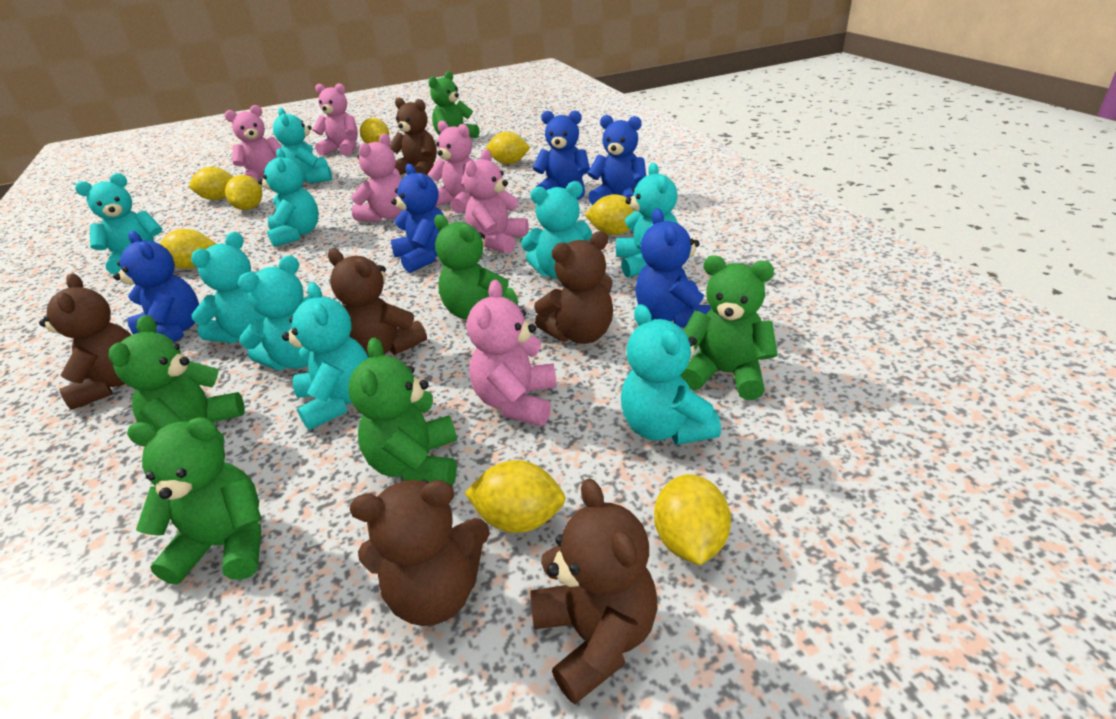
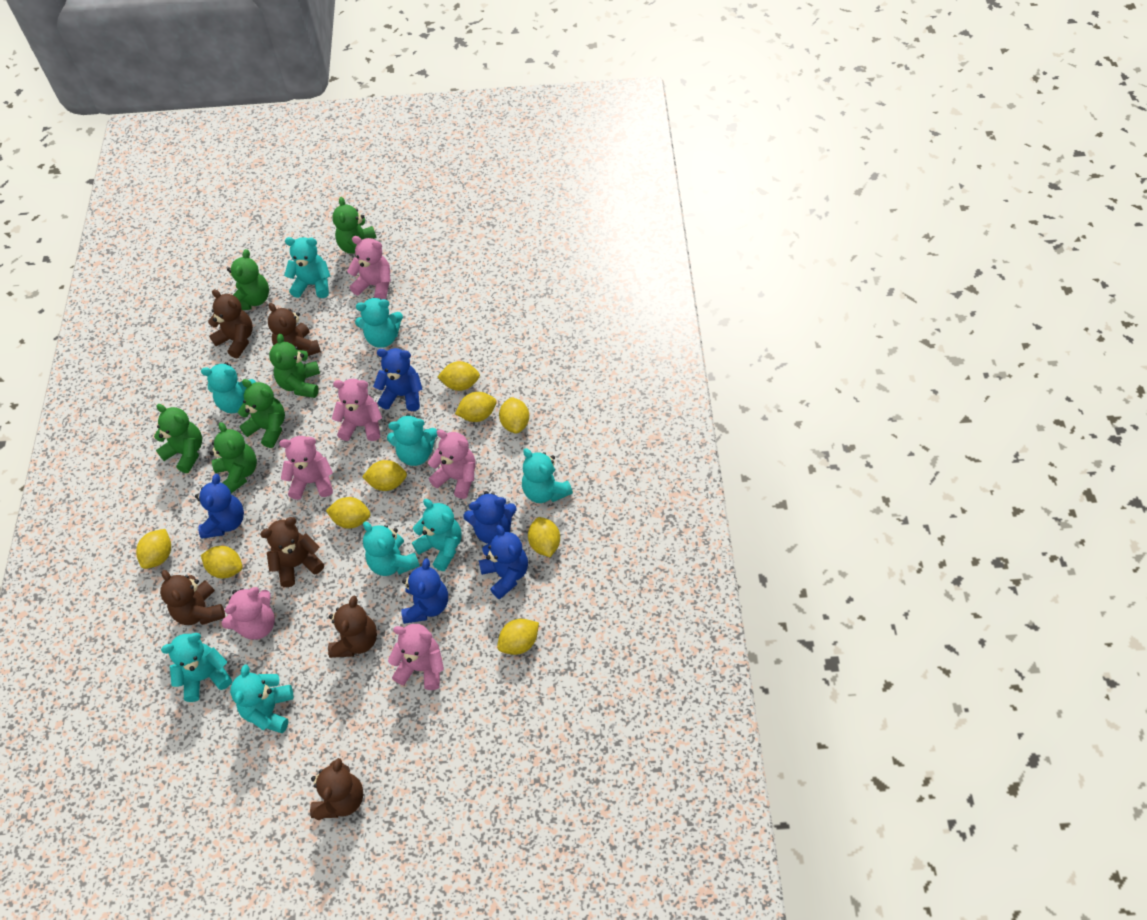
yellow lemon: [160,229,216,269] [189,167,233,200] [225,175,262,210] [360,118,389,144] [465,460,565,533] [486,131,530,164] [585,194,634,235] [654,474,731,565] = 8 -> [136,529,171,569] [201,546,243,578] [326,497,370,529] [362,460,407,491] [438,361,480,391] [455,392,496,422] [497,619,539,655] [499,397,529,434] [528,517,560,557] = 9

